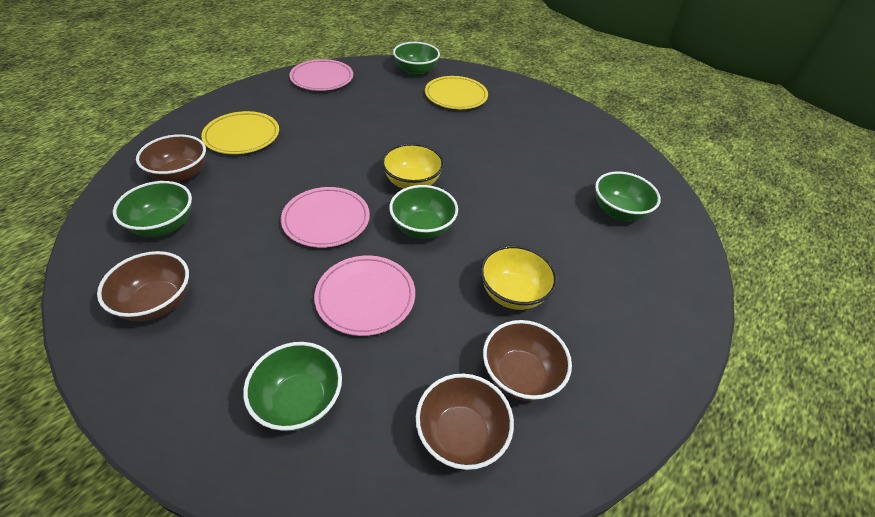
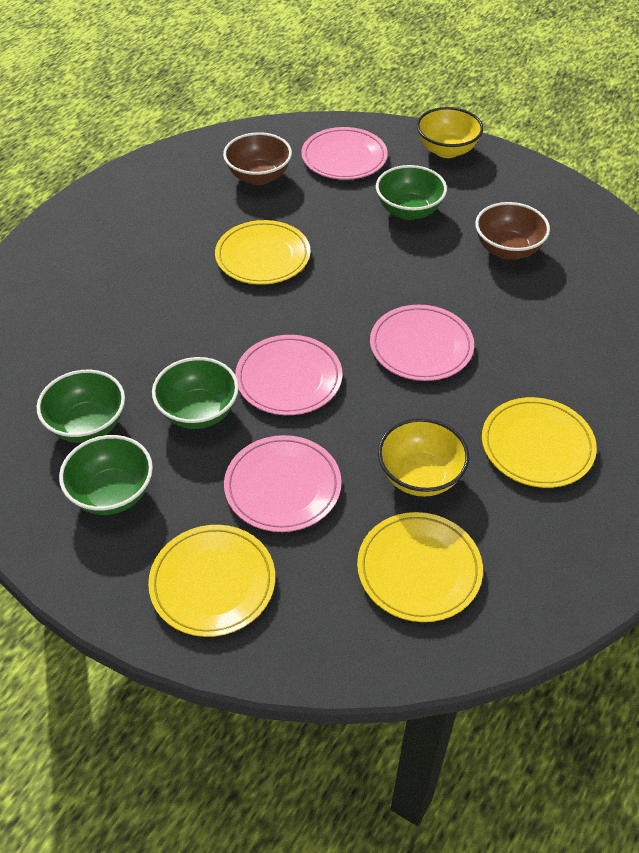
brown bowl: [97,251,189,321] [136,134,206,183] [416,374,514,470] [483,320,572,401] = 4 -> [223,132,292,185] [475,202,550,259] = 2
green bowl: [113,181,192,237] [243,342,342,431] [389,185,458,239] [393,42,440,76] [595,171,661,221] = 5 -> [37,370,125,443] [59,435,153,515] [152,357,239,429] [376,165,447,220] = 4
pink plate: [281,187,370,248] [289,59,353,91] [314,255,415,336] = 3 -> [224,435,341,532] [235,335,342,415] [301,127,388,180] [370,305,474,381] = 4
yellow plate: [201,111,279,154] [425,76,488,109] = 2 -> [148,525,275,637] [215,220,311,285] [357,512,483,622] [482,397,597,488] = 4

